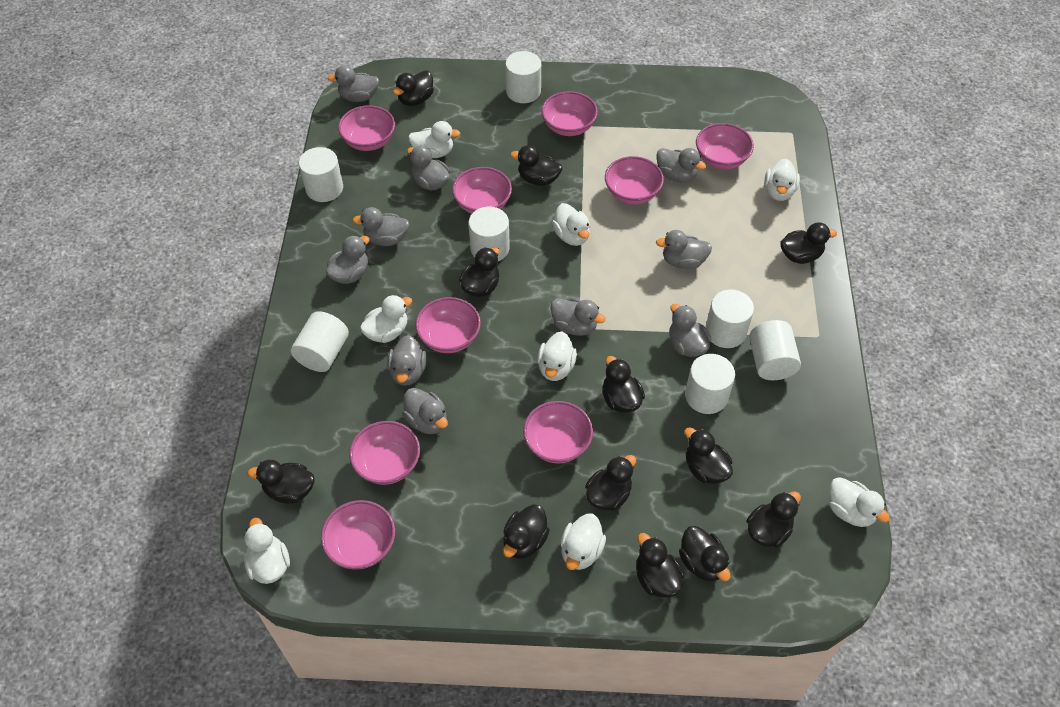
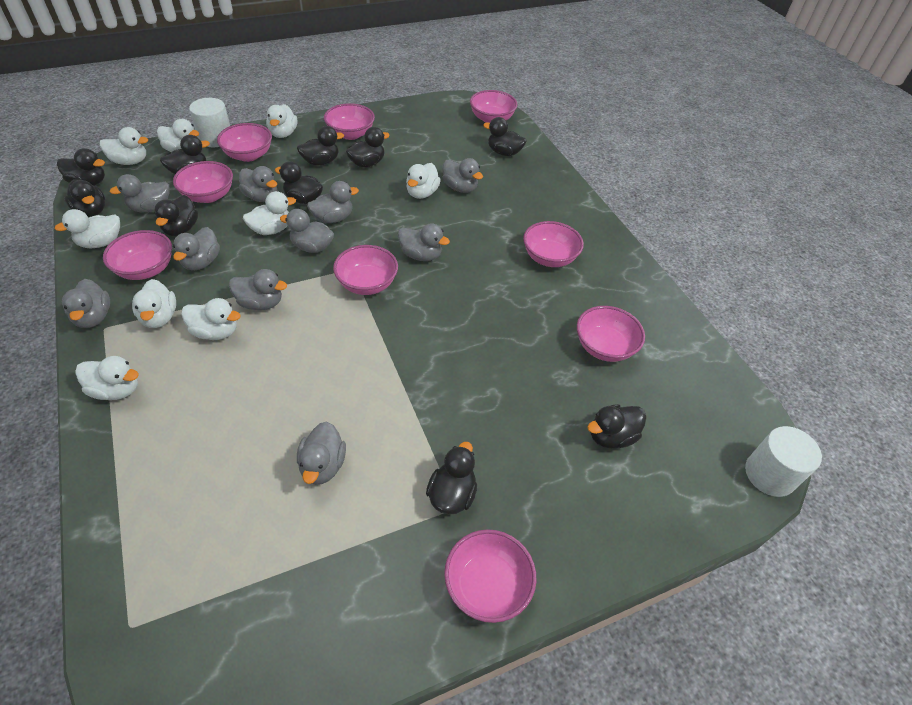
black duck: [247,460,314,504] [393,70,434,106] [459,247,500,297] [503,504,550,559] [510,145,562,186] [585,455,636,511] [603,356,645,413] [636,533,684,598] [679,526,731,582] [684,427,733,484] [746,491,801,548] [780,222,837,264] = 12 -> [57,148,105,186] [64,180,105,217] [154,195,198,236] [160,135,210,174] [275,161,323,204] [297,126,344,166] [346,127,390,168] [426,442,477,514] [483,117,527,156] [588,404,647,449] = 10
white cylinder: [291,311,349,372] [299,147,343,202] [468,206,510,261] [505,51,541,103] [685,354,735,414] [705,289,754,348] [749,320,801,380] = 7 -> [189,98,230,147] [745,426,822,497] = 2
white duck: [244,518,290,584] [360,295,412,343] [408,121,461,158] [537,332,577,381] [552,203,590,246] [560,514,606,570] [764,159,800,201] [829,477,890,527] = 8 -> [55,209,120,248] [75,356,139,400] [100,127,148,165] [132,279,176,328] [157,119,199,152] [181,298,241,340] [243,191,296,235] [266,104,297,138] [406,163,441,199] = 9

